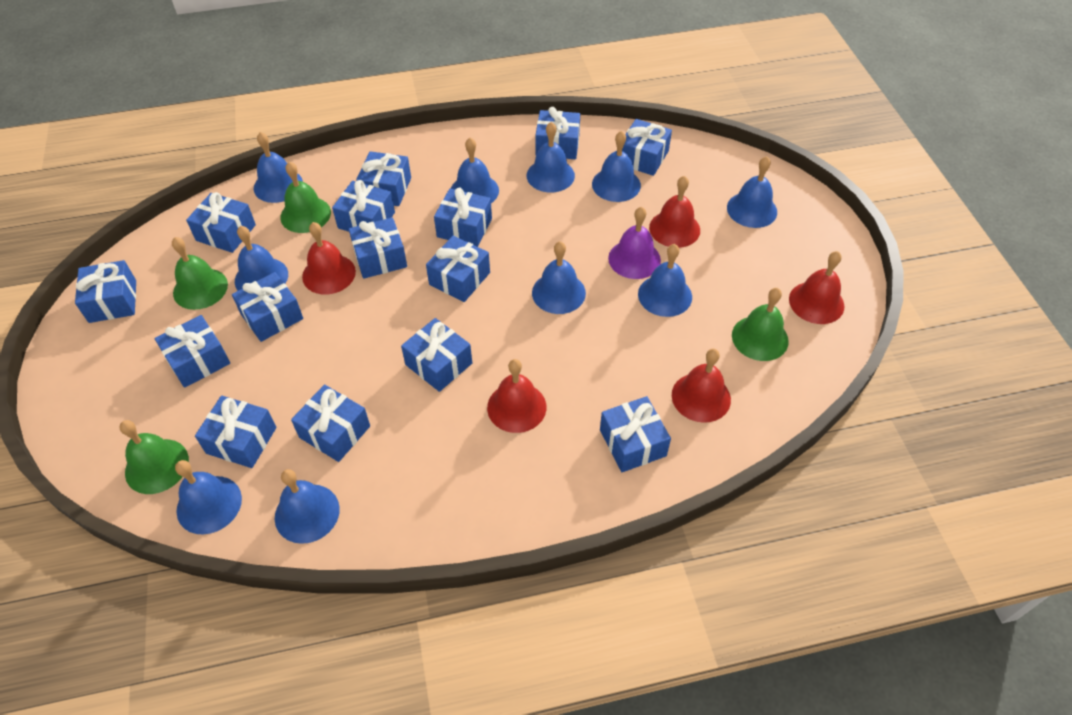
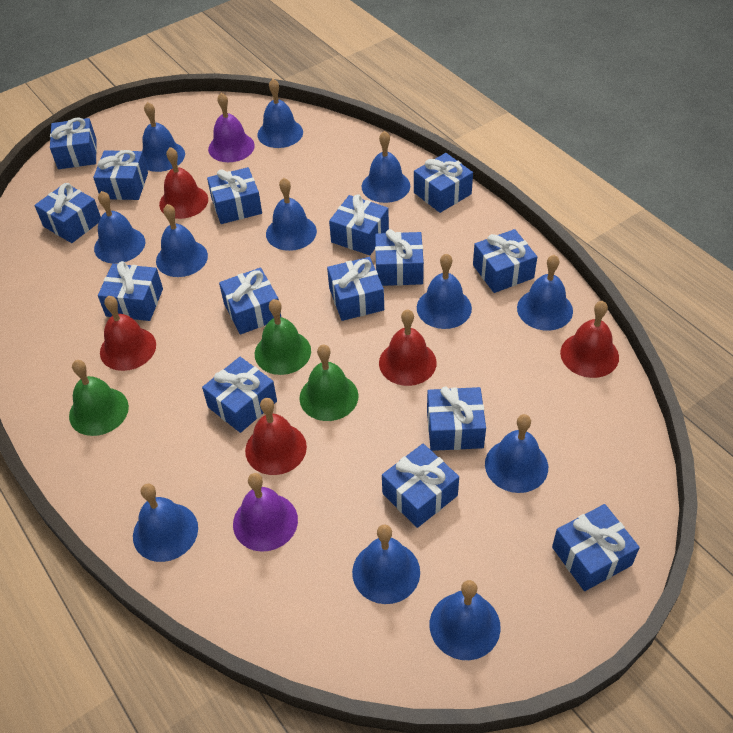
blue bell: [175,460,242,534] [235,226,288,291] [254,132,303,203] [275,469,340,544] [451,138,499,203] [527,122,575,193] [532,241,586,314] [592,131,641,202] [638,244,692,317] [727,156,777,228] = 10 -> [94,191,145,264] [133,484,198,562] [142,102,185,172] [156,204,208,277] [257,79,303,148] [266,178,317,251] [352,525,420,604] [362,131,410,203] [417,253,472,329] [430,580,501,660] [485,414,548,493] [517,255,573,331] = 12
green bell: [120,420,189,494] [172,237,228,310] [280,162,331,233] [732,288,789,361] = 4 -> [69,360,129,436] [255,299,311,375] [299,344,359,421] = 3
purple bell: [608,207,661,279] = 1 -> [208,93,255,162] [233,473,298,552] = 2

